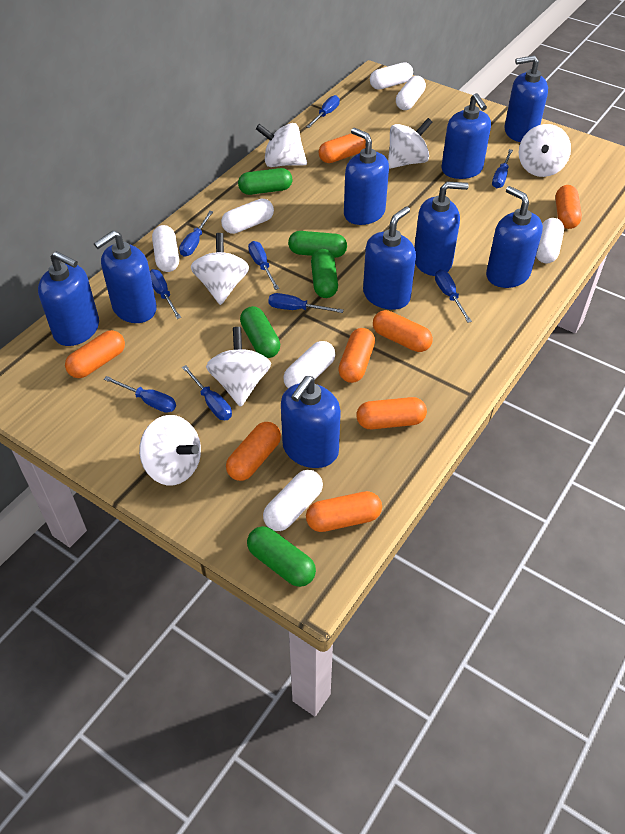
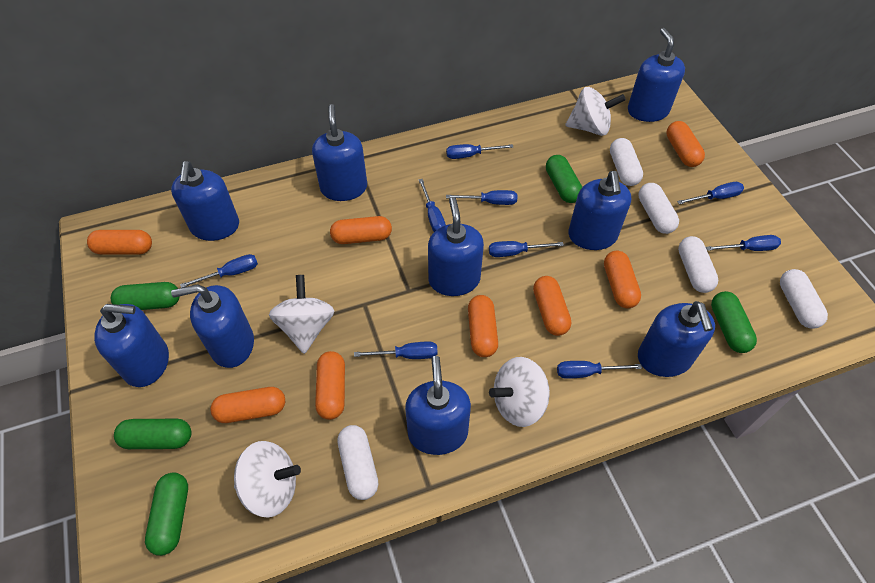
white capsule: [152,225,179,272] [221,199,274,234] [263,470,323,531] [283,341,336,388] [370,62,413,90] [396,76,426,110] [536,218,564,263] = 7 -> [337,425,378,500] [610,138,643,186] [638,183,679,234] [678,236,718,293] [780,269,828,329] = 5
white spinning top: [139,415,201,485] [191,233,249,305] [206,327,271,407] [256,123,307,167] [388,118,432,169] [519,124,571,177] = 6 -> [234,441,301,518] [269,275,334,354] [489,357,550,427] [565,87,626,136] = 4

